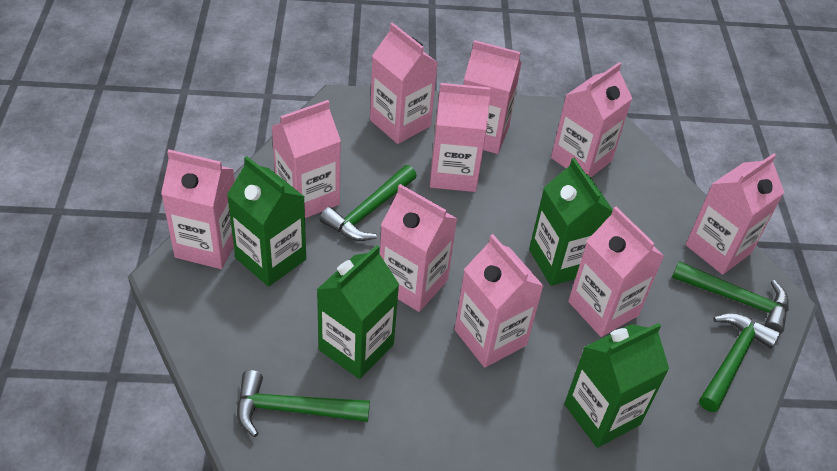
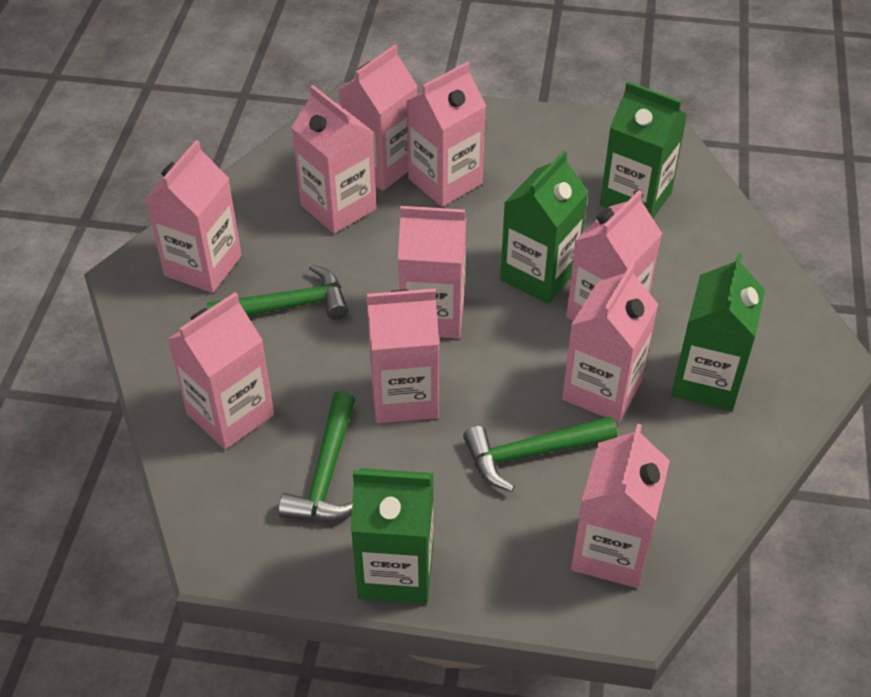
green hammer: [237,370,370,437] [320,165,417,241] [672,261,789,334] [699,313,780,412] = 4 -> [207,264,348,320] [278,391,355,521] [463,416,617,492] = 3

